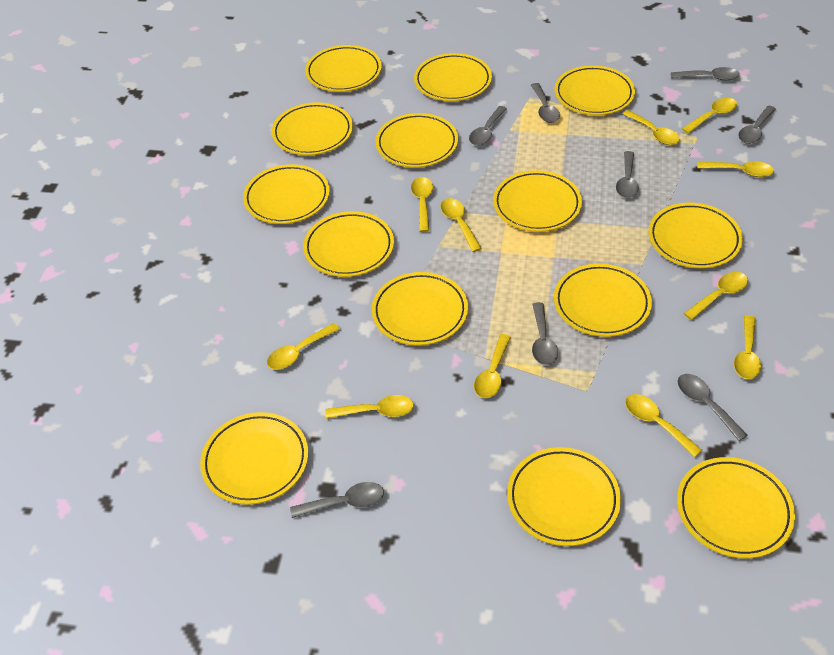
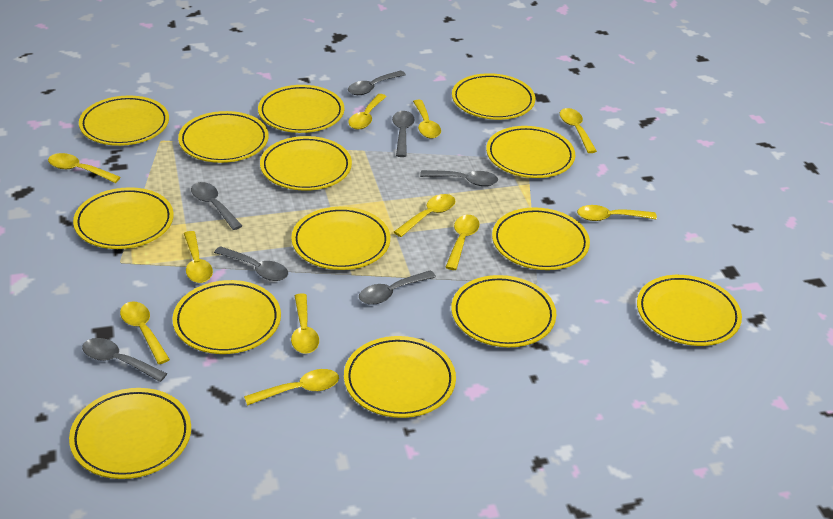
grey spoon: [290,482,384,518] [469,106,507,146] [531,83,560,123] [532,302,558,365] [616,151,639,198] [671,67,740,81] [677,374,748,441] [738,106,776,144] = 8 -> [82,338,167,382] [191,182,242,230] [214,246,288,281] [348,70,406,95] [359,270,436,305] [392,111,415,157] [420,170,498,186] = 7

